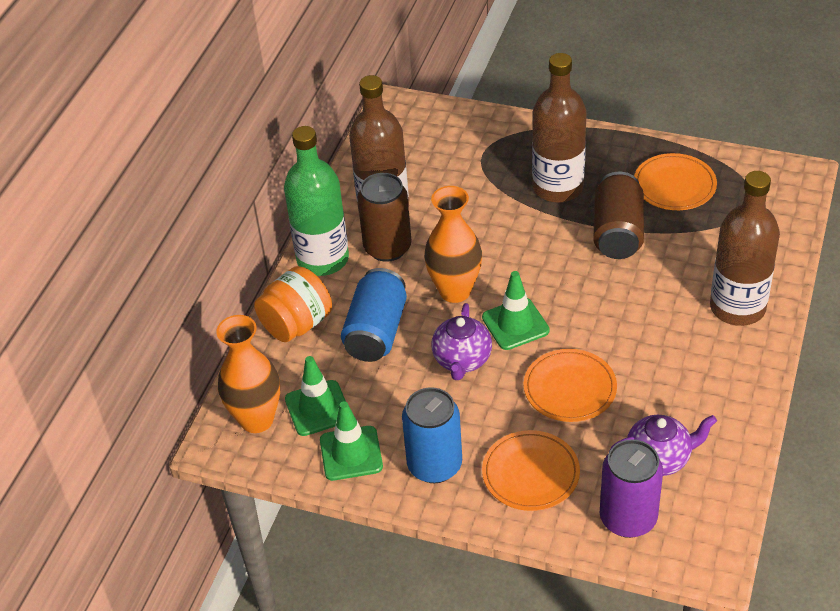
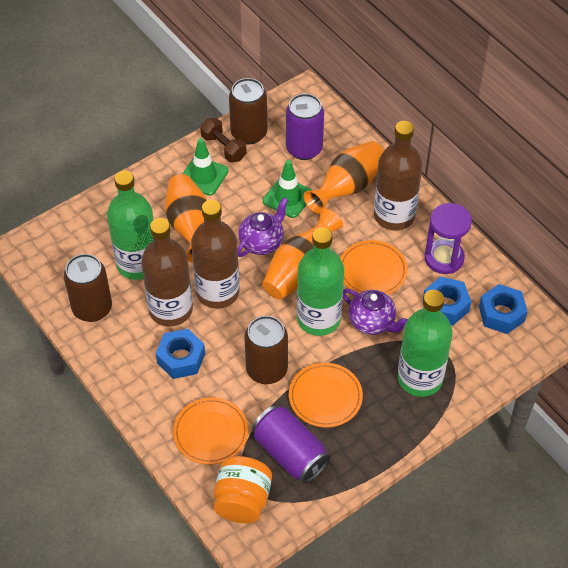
blue can: [341,268,407,362] [402,387,462,483] = 2 -> none = 0
blue nut: none = 0 -> [156,329,205,379] [423,277,471,325] [479,284,528,334] = 3
brown can: [357,173,411,262] [593,172,644,259] = 2 -> [64,254,112,322] [229,78,267,145] [244,316,288,384] = 3
brown dumbbell: none = 0 -> [200,118,247,162] = 1
green bottle: [284,126,349,276] = 1 -> [107,170,154,280] [297,227,344,336] [398,290,453,397] = 3
green traffic cone: [285,356,346,436] [320,401,383,481] [482,271,550,350] = 3 -> [183,138,228,196] [263,160,312,218] = 2
orange vase: [216,315,280,433] [424,186,482,303] = 2 -> [165,174,207,263] [262,208,343,300] [304,141,384,214] = 3
purple can: [600,439,663,538] = 1 -> [253,405,330,483] [286,94,324,160] = 2
purple hourglass: none = 0 -> [424,203,472,274] = 1

